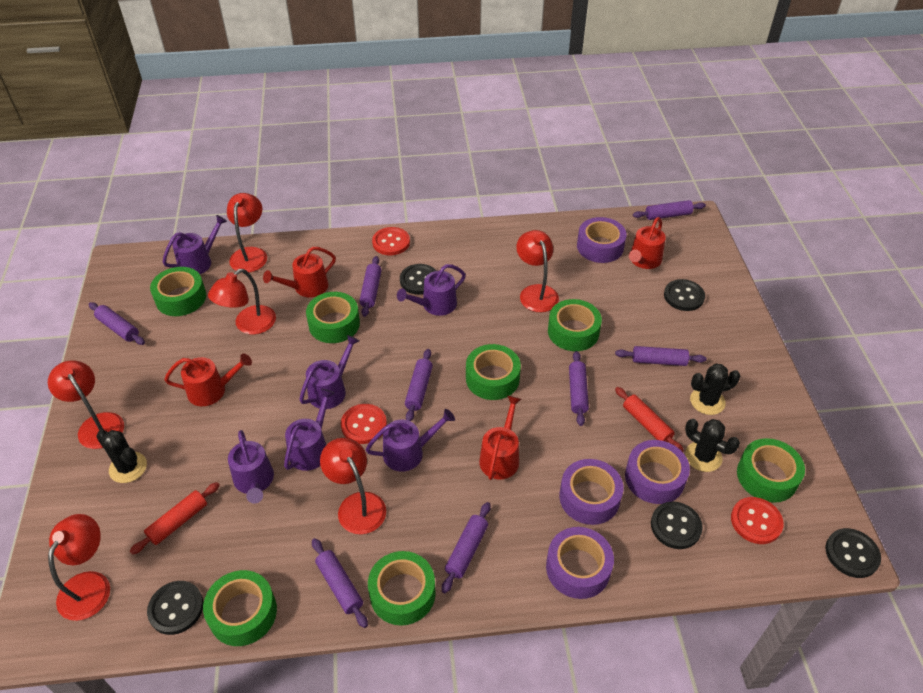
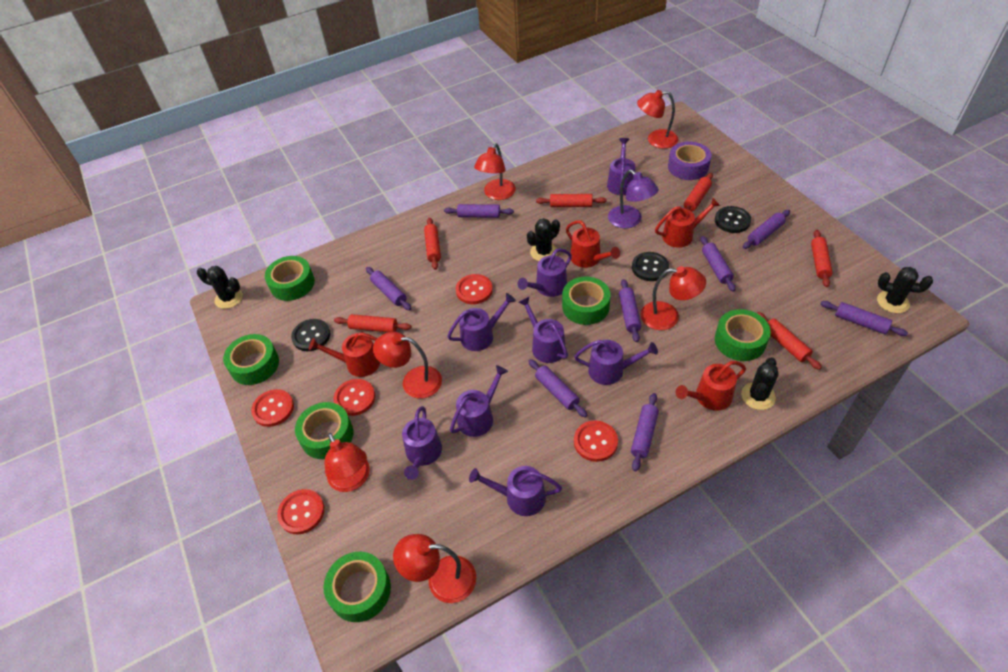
black button: [147,581,204,635] [400,264,436,295] [651,502,703,549] [664,279,705,311] [826,528,881,578] = 5 -> [291,319,331,351] [632,252,669,281] [715,206,751,233] = 3
black cactus: [96,430,147,483] [685,419,740,472] [690,364,741,415] = 3 -> [197,266,243,309] [527,218,560,261] [741,357,779,410] [877,267,933,313] = 4
green tape: [150,267,206,316] [203,570,277,646] [306,292,360,343] [368,551,436,626] [466,344,521,400] [548,299,602,351] [737,438,805,503] = 7 -> [223,334,279,385] [265,256,315,301] [295,402,353,459] [323,552,391,622] [562,277,611,325] [715,309,771,361] = 6
purple lamp: none = 0 -> [608,170,659,228] = 1
purple tape: [546,527,614,599] [559,459,623,525] [577,217,626,263] [625,440,690,504] = 4 -> [668,141,711,180] = 1
purple watering can: [162,215,227,274] [228,430,274,504] [284,388,335,471] [299,335,359,409] [366,409,455,472] [397,264,466,316] = 6 -> [402,406,442,480] [447,293,516,351] [450,365,508,437] [469,466,562,516] [518,248,572,297] [519,297,568,363] [574,340,658,385] [607,138,636,195] = 8
red button: [341,404,387,444] [372,227,410,255] [731,497,784,544] = 3 -> [251,389,294,427] [277,489,325,534] [334,379,375,416] [456,274,493,304] [574,421,618,462] = 5
red rolling pin: [130,482,220,555] [615,387,684,452] = 2 -> [334,314,411,332] [424,218,441,270] [536,194,607,207] [684,173,713,211] [757,312,822,370] [811,230,833,287] = 6

